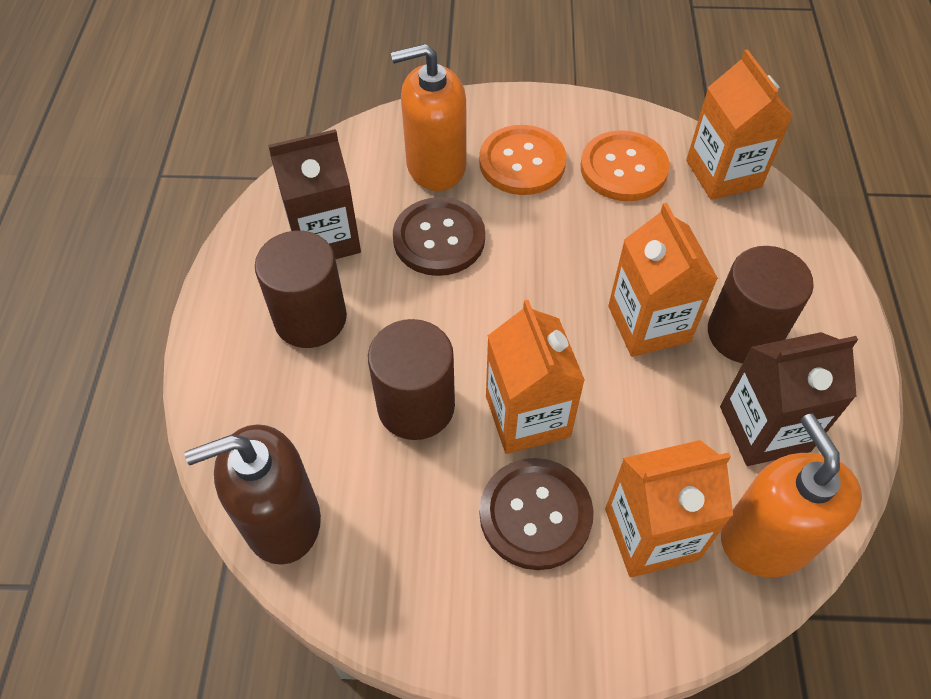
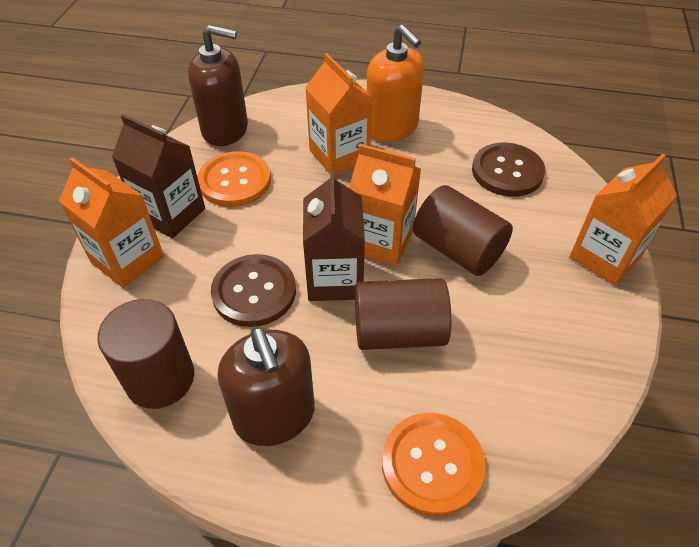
brown soap dispenser: [185,424,321,565] = 1 -> [188,25,248,146] [218,327,315,446] = 2
orange soap dispenser: [391,44,466,191] [721,414,862,577] = 2 -> [367,25,424,142] = 1

